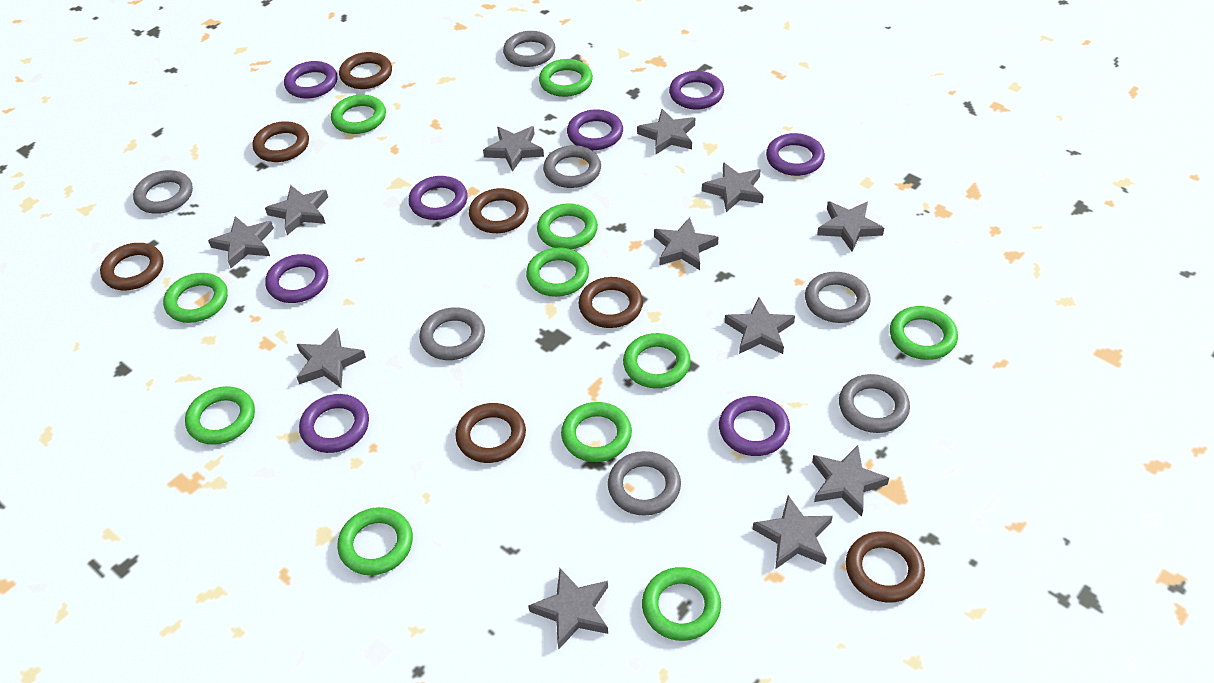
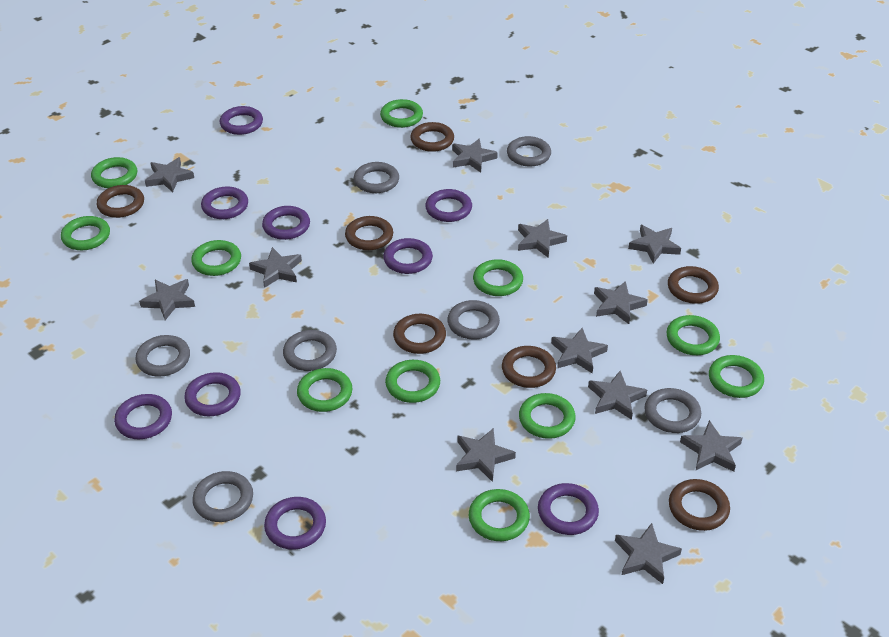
purple ring: [265,254,328,303] [284,61,338,99] [299,394,369,453] [408,176,468,220] [567,109,623,150] [669,71,724,110] [719,396,790,456] [766,133,825,176] = 8 -> [114,394,172,439] [184,372,241,416] [201,186,248,219] [220,106,263,135] [262,206,310,240] [264,497,326,550] [383,238,433,274] [425,189,472,222] [538,483,599,535] = 9

